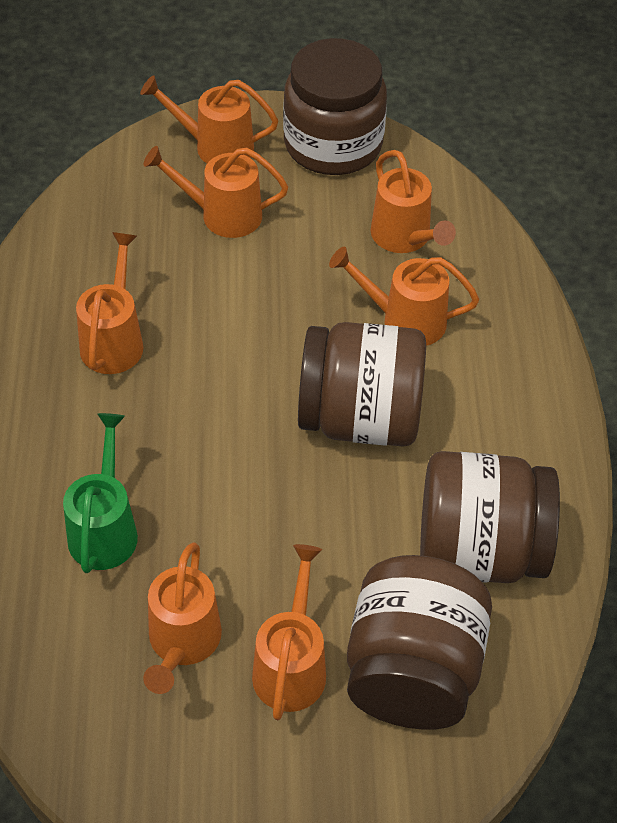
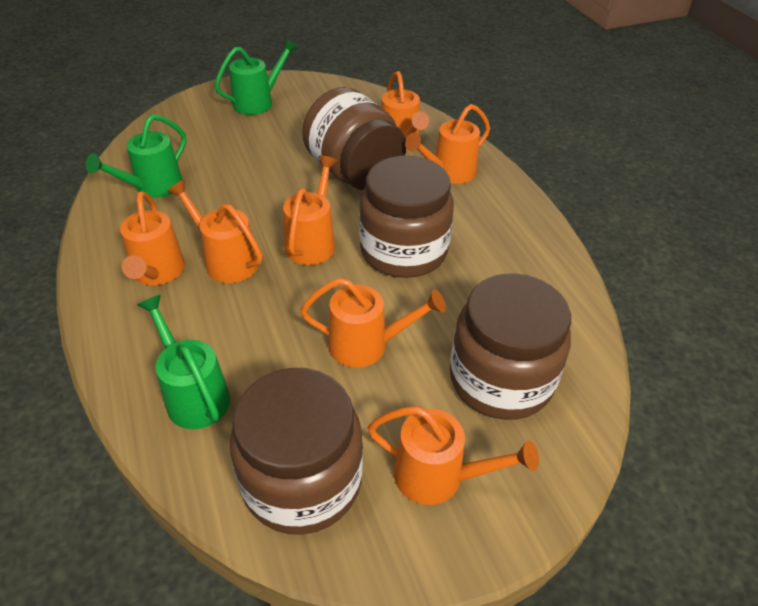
green watering can: [63,413,138,573] = 1 -> [85,114,186,198] [137,295,230,429] [215,38,298,115] = 3

